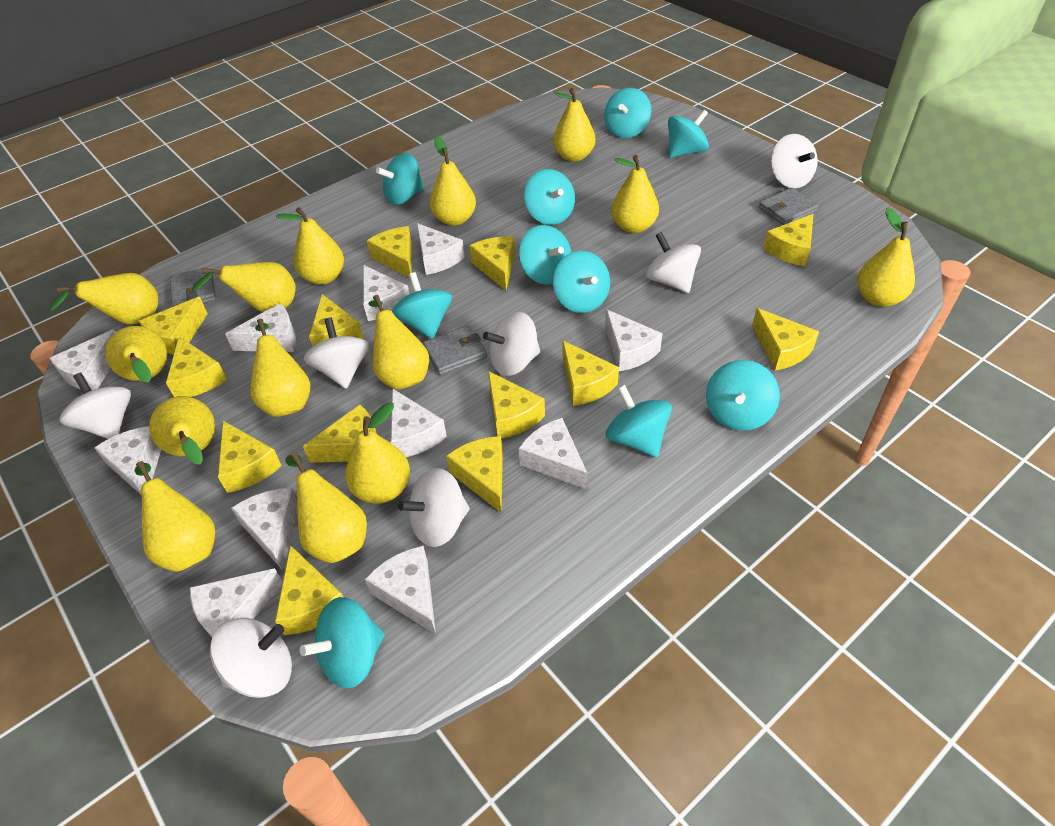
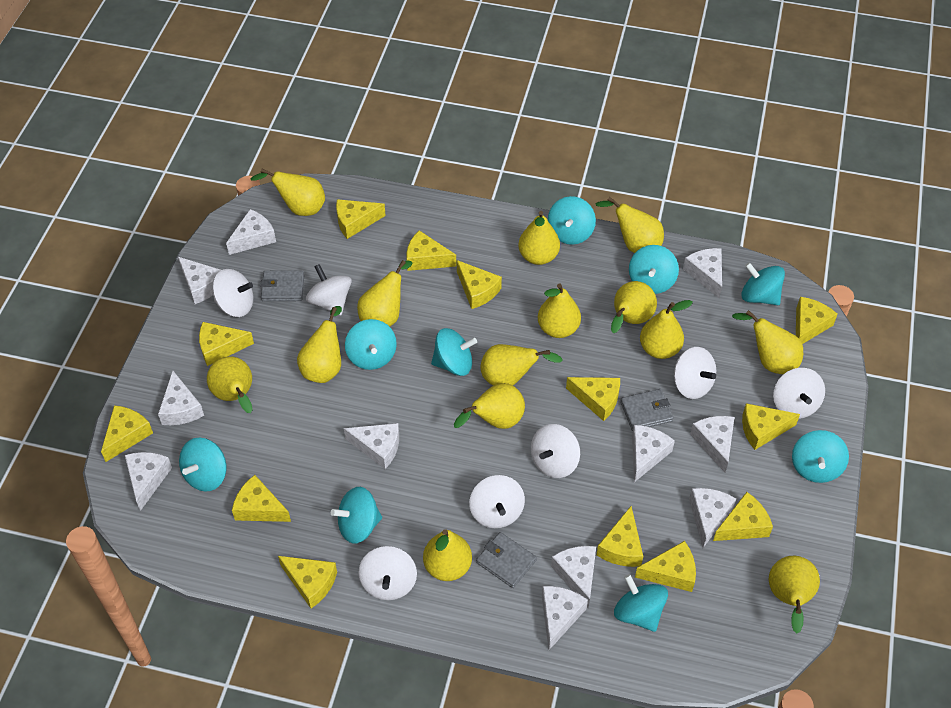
turquoise spinning top: [300,597,385,689] [376,153,424,205] [392,272,452,339] [519,225,571,285] [524,169,575,225] [553,251,610,313] [604,88,651,138] [606,385,672,458] [668,110,709,158] [706,360,780,431] = 10 -> [179,437,227,492] [331,487,382,544] [345,319,397,370] [431,328,477,376] [548,196,596,245] [614,574,668,632] [629,245,679,294] [741,262,785,305] [792,430,849,483] = 9

